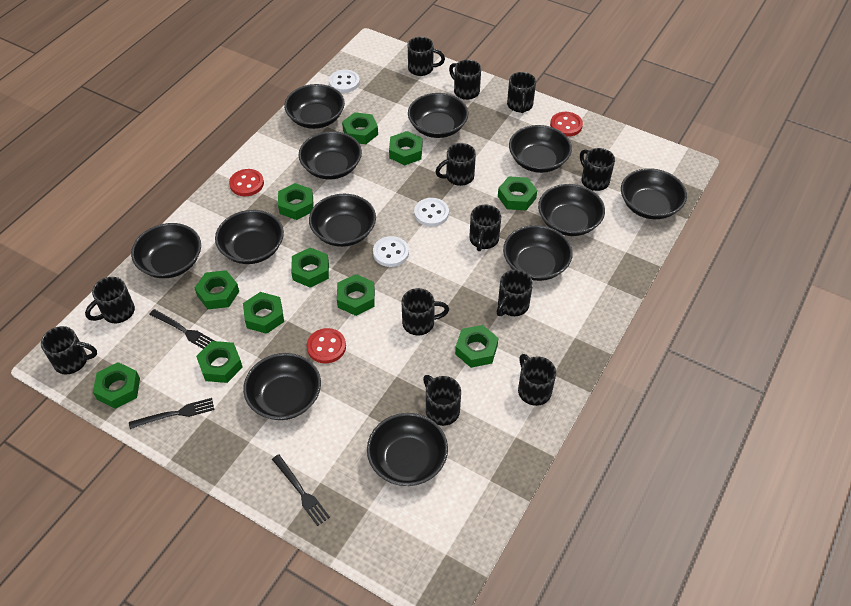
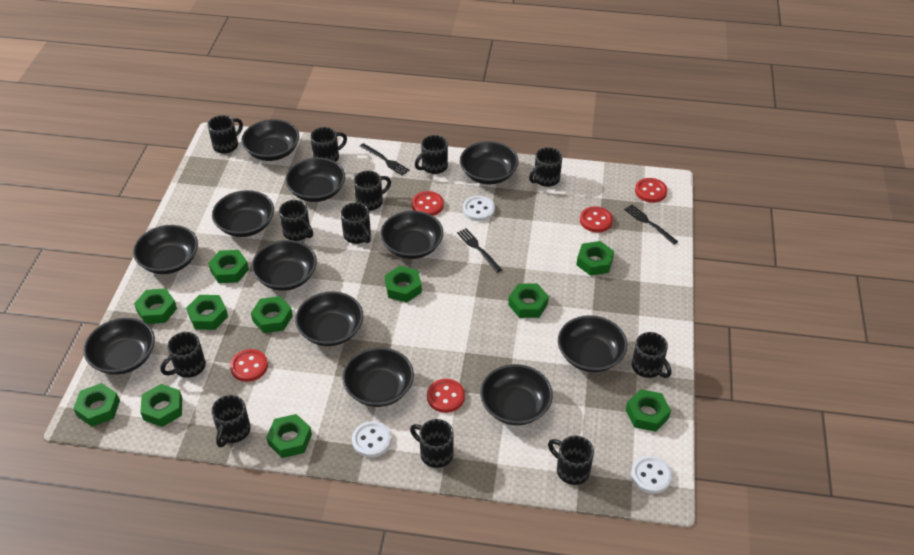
red button: [229,169,264,196] [307,328,346,363] [550,112,583,137] = 3 -> [230,349,268,382] [412,191,444,216] [427,379,465,413] [580,206,613,233] [635,178,667,203] = 5

